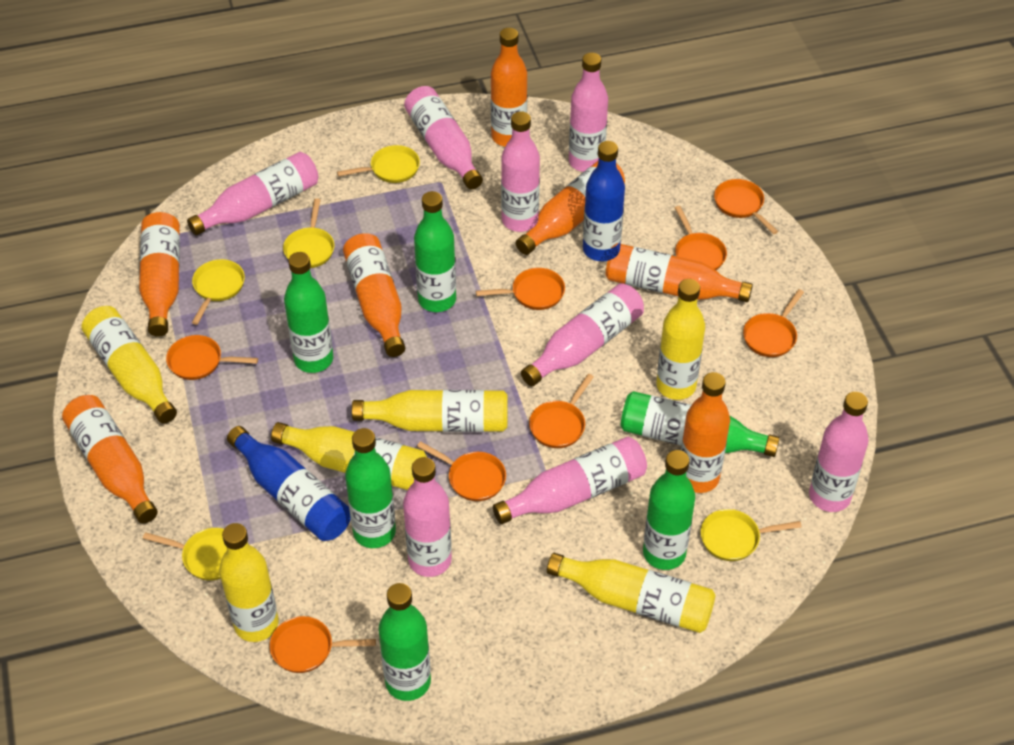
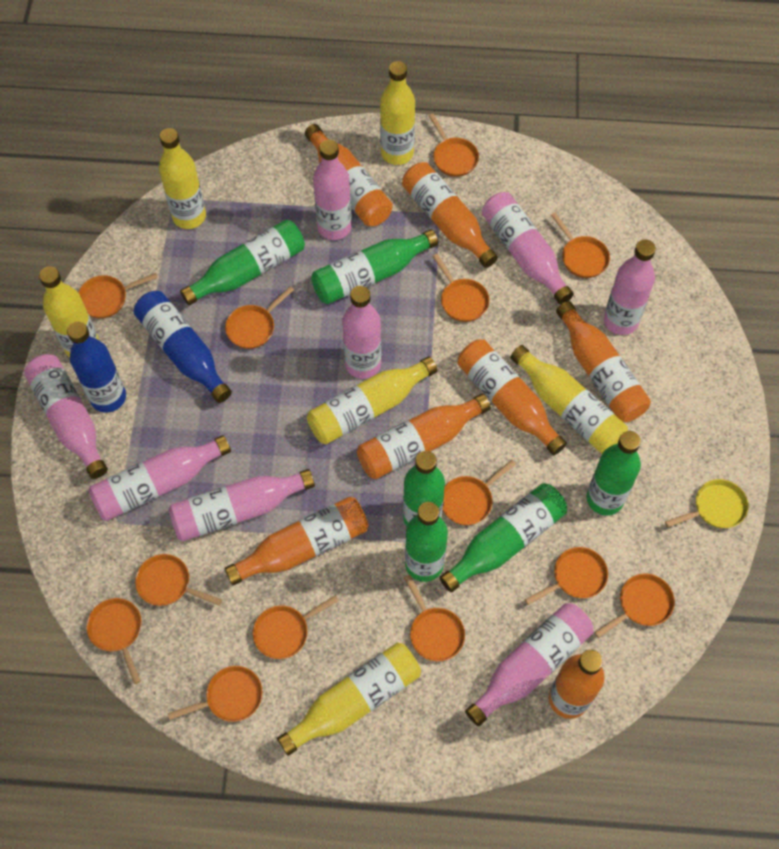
orange pan: [166,335,258,380] [270,616,376,673] [417,441,506,501] [476,268,565,310] [529,374,594,448] [675,206,727,270] [714,179,778,234] [743,289,804,357] = 8 -> [78,273,158,319] [87,598,142,684] [135,554,222,606] [167,666,263,722] [225,286,294,349] [253,595,339,659] [404,575,465,661] [429,113,479,177] [432,254,489,322] [443,460,516,525] [525,547,608,605] [551,213,610,278] [594,574,675,638] = 13
yellow pan: [143,528,227,581] [192,259,245,325] [283,198,335,268] [337,145,420,183] [701,509,802,561] = 5 -> [665,479,749,528] = 1

